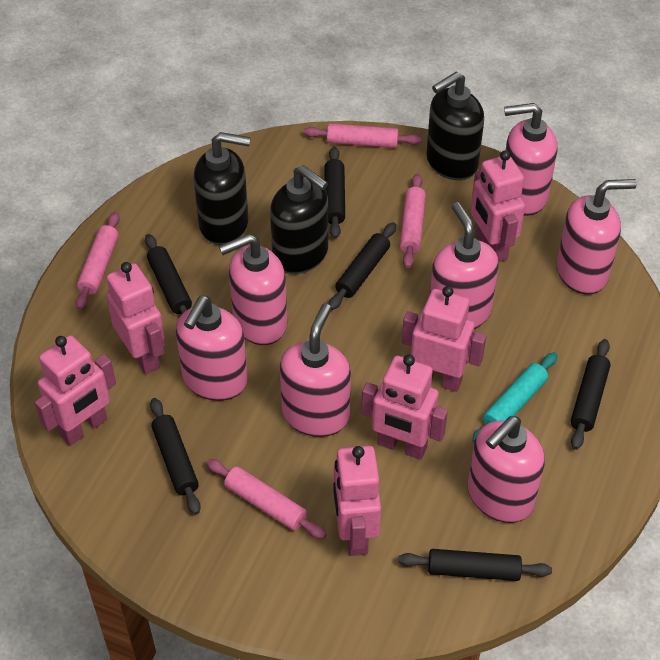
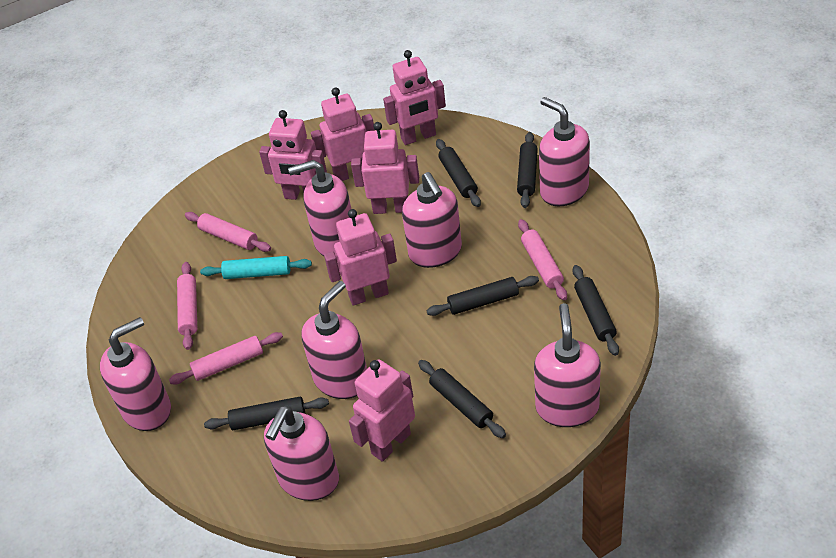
black soap dispenser: [194,132,251,245] [270,165,328,274] [426,71,484,181] = 3 -> none = 0

